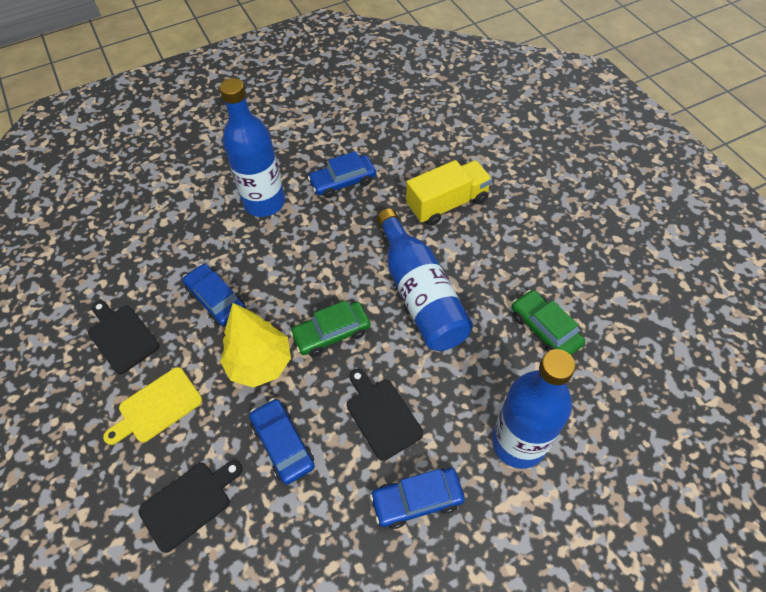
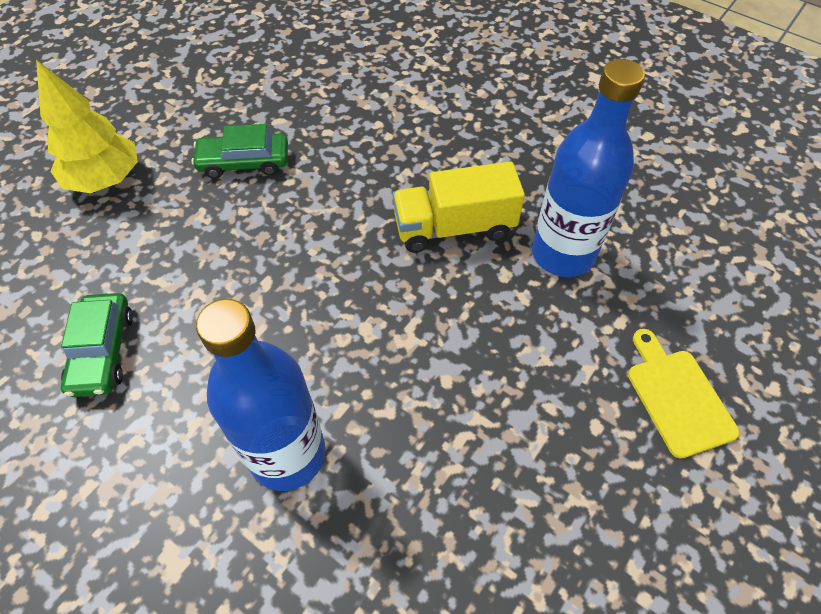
black cutting board: [88,300,160,374] [138,460,242,553] [347,369,423,461] = 3 -> none = 0
blue bottle: [219,78,285,217] [377,208,473,351] [492,349,576,469] = 3 -> [196,299,326,491] [532,59,645,277] = 2
blue car: [182,264,246,326] [249,398,315,485] [308,151,376,198] [370,468,465,529] = 4 -> none = 0

